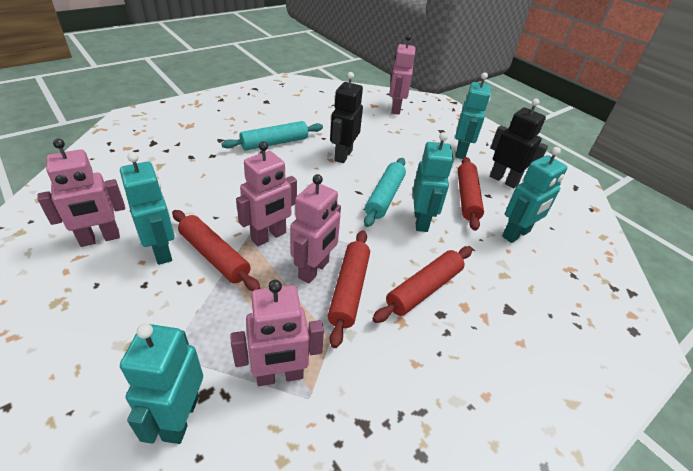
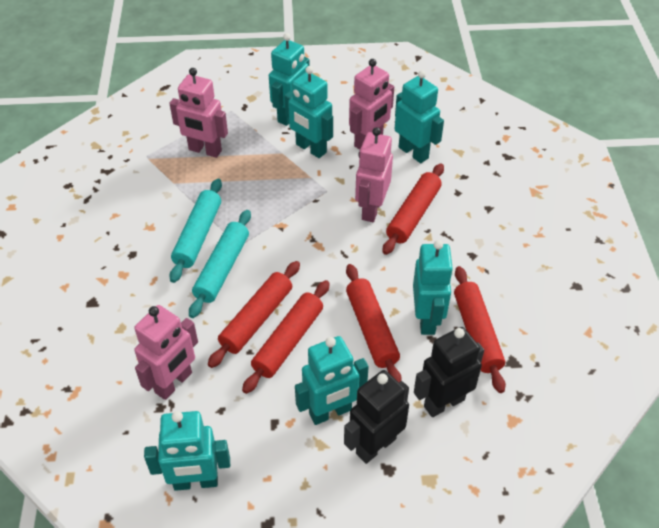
pink robot: [37,138,125,247] [230,280,324,386] [236,141,297,246] [290,174,341,284] [389,34,416,115] = 5 -> [134,305,198,400] [169,68,228,158] [349,59,394,150] [355,127,393,222] = 4
red rolling pin: [172,210,260,291] [328,230,370,348] [372,247,472,323] [458,157,484,231] = 4 -> [208,261,300,368] [242,280,330,394] [346,264,401,382] [383,164,444,255] [454,266,506,393] = 5
turquoise robot: [120,152,175,265] [120,323,203,444] [413,132,454,232] [455,73,491,159] [502,147,568,243] = 5 -> [144,411,230,491] [269,33,310,126] [284,66,333,158] [295,336,369,425] [395,70,444,163] [413,240,453,335] = 6

